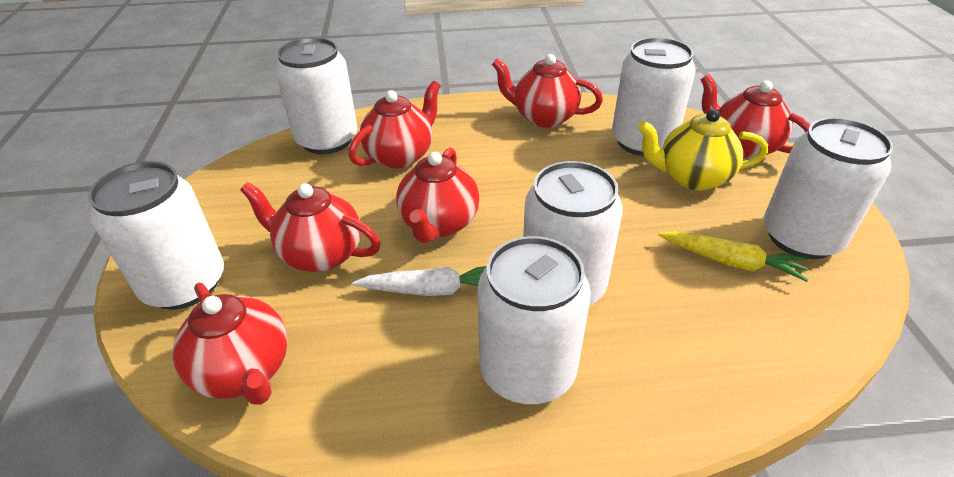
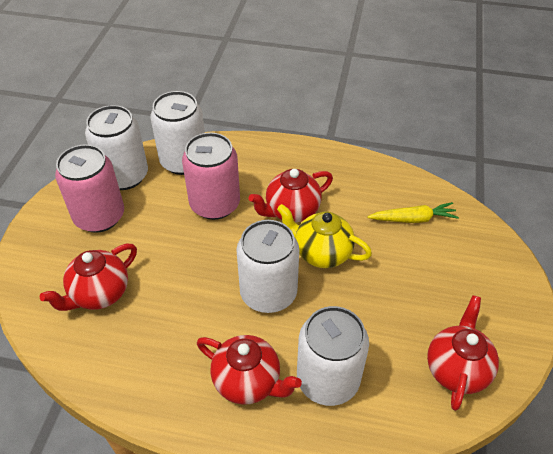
pink can: none = 0 -> [55,144,124,233] [182,132,240,220] = 2
red teapot: [173,283,288,405] [240,182,381,272] [348,81,441,169] [396,148,479,243] [492,54,603,128] [700,75,810,159] = 6 -> [40,244,137,311] [197,335,302,405] [249,169,333,222] [427,295,499,411] = 4
white can: [88,161,224,310] [275,37,357,154] [478,236,591,404] [523,161,623,305] [612,37,696,156] [764,117,893,259] = 6 -> [85,105,148,190] [150,91,205,175] [236,220,299,313] [297,306,369,406] = 4
white carrot: [352,266,487,296] = 1 -> none = 0

